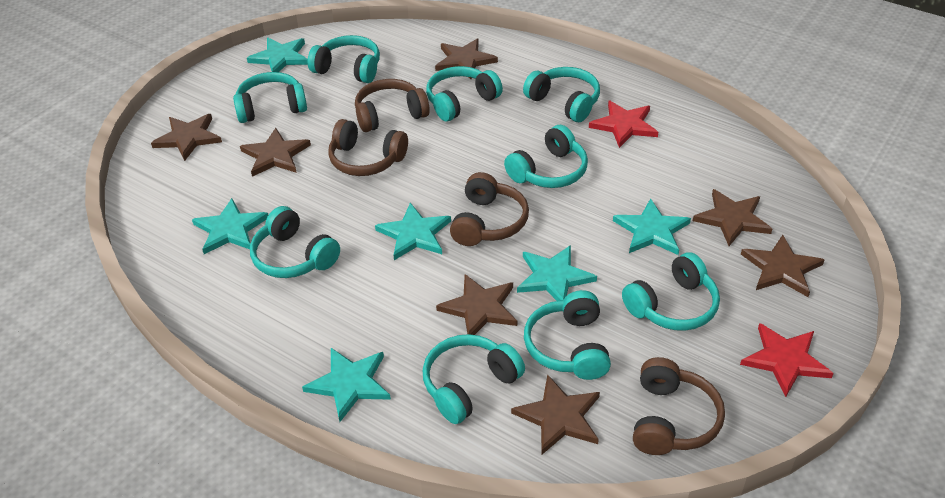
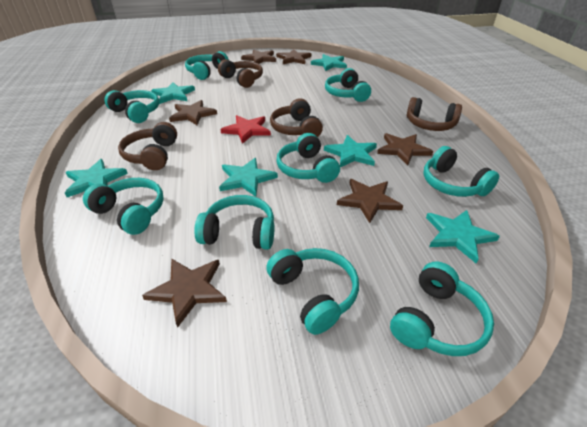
brown star: [151,114,222,161] [240,128,311,177] [435,39,498,79] [436,274,517,335] [511,374,600,454] [693,189,772,246] [741,235,824,297] = 7 -> [142,259,227,328] [169,100,217,125] [241,49,276,64] [276,49,311,64] [337,179,403,223] [377,133,433,166] = 6
red star: [589,101,658,148] [740,323,834,397] = 2 -> [220,115,271,144] = 1

